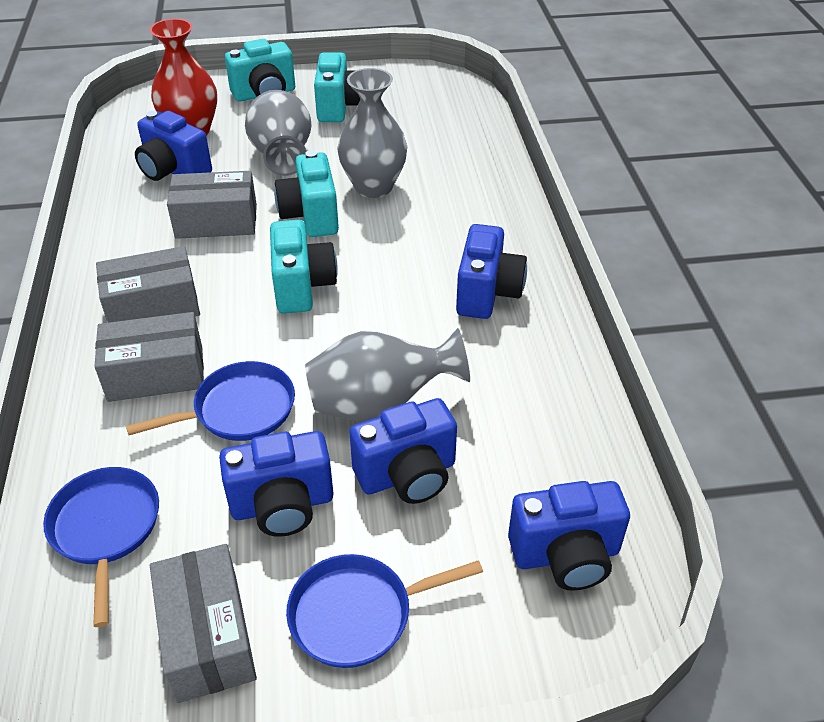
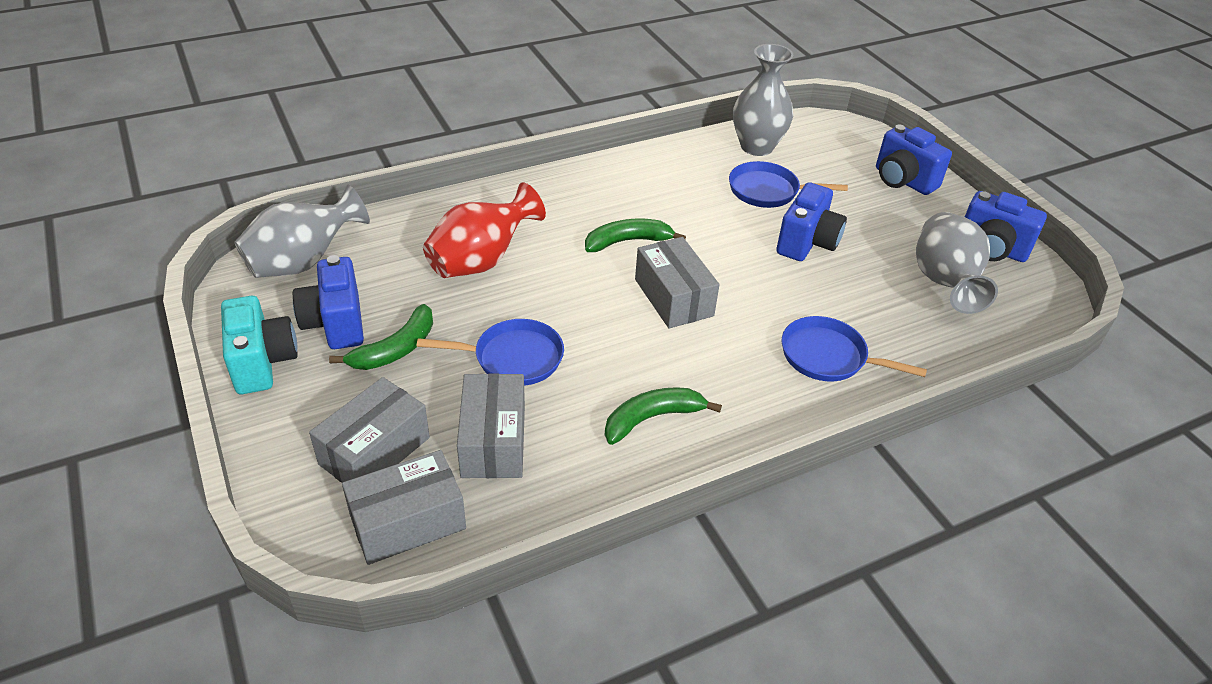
blue camera: [135,111,212,181] [219,431,334,537] [349,398,457,504] [456,224,527,319] [508,481,630,591] = 5 -> [293,255,364,349] [776,182,847,261] [876,125,952,195] [965,191,1047,262] = 4
green banana: none = 0 -> [329,304,433,370] [585,218,686,252] [605,387,722,445] = 3
turquoise camera: [225,39,295,102] [270,220,338,314] [274,150,339,237] [314,52,360,122] = 4 -> [221,296,298,394] = 1

